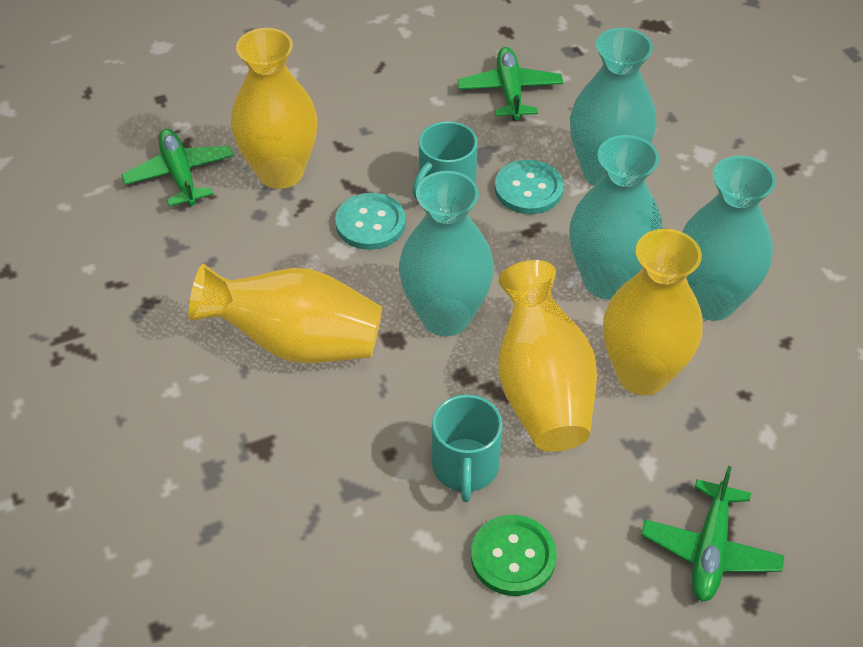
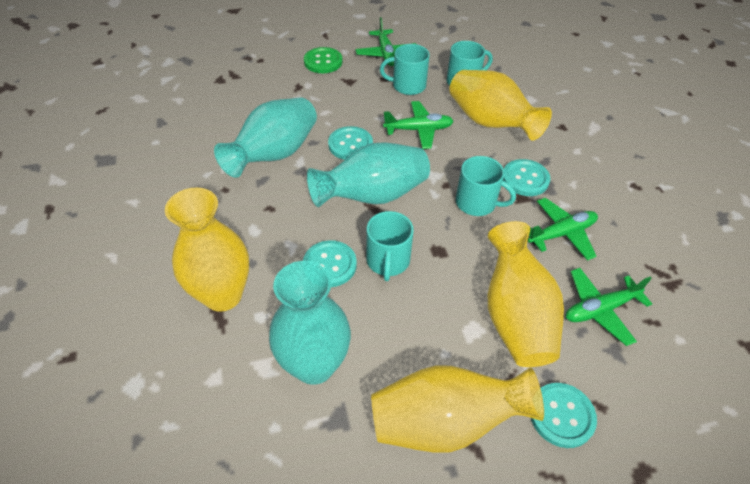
green plane: [121,129,234,206] [457,47,563,121] [641,466,785,602] = 3 -> [355,17,416,66] [383,101,454,149] [528,198,598,261] [566,268,652,346] = 4
turquoise button: [335,193,406,250] [495,160,564,214] = 2 -> [303,240,357,287] [328,126,373,160] [503,159,550,196] [531,383,597,448] = 4
turquoise mug: [412,121,478,199] [432,395,503,502] = 2 -> [366,211,414,281] [380,44,430,95] [447,41,493,86] [456,156,516,216] = 4
turquoise vase: [399,171,494,336] [569,135,663,300] [570,28,657,186] [682,156,776,321] = 4 -> [214,97,317,178] [269,261,351,385] [307,142,430,207] = 3

